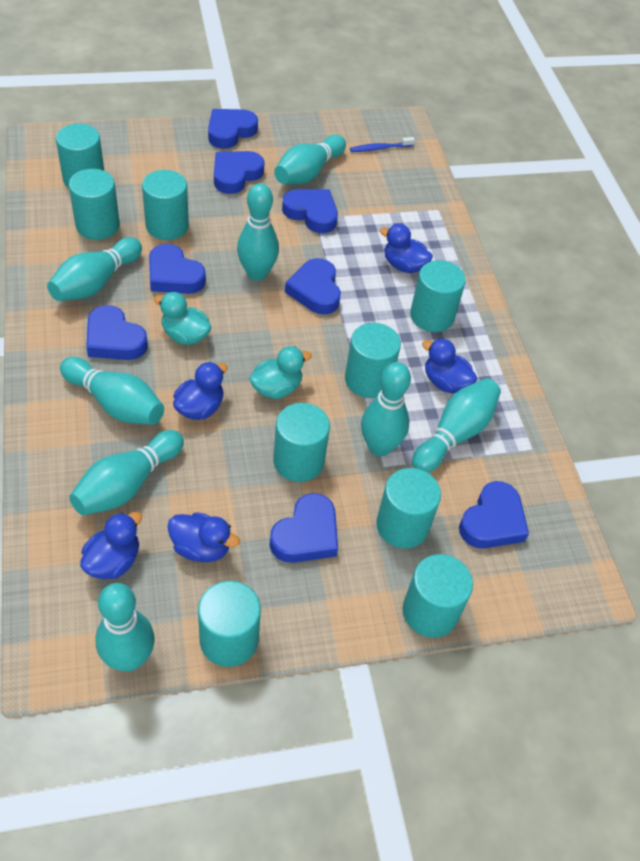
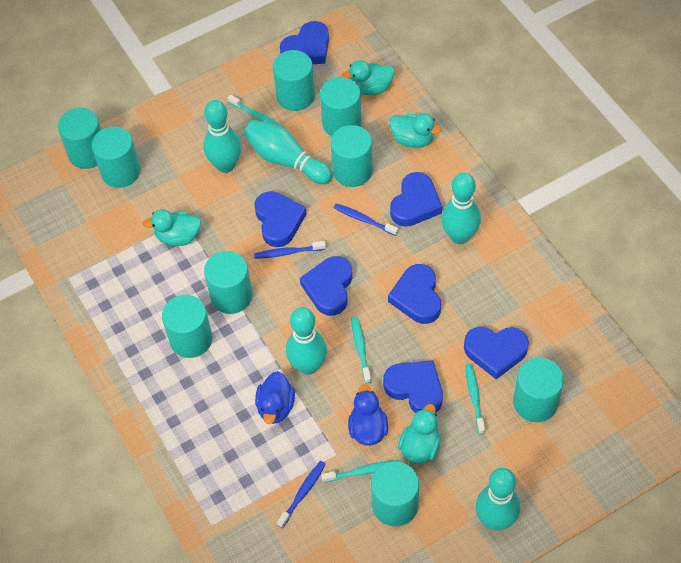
blue duck: [80,511,142,579] [168,512,240,562] [173,362,228,420] [380,224,433,273] [422,338,477,393] = 5 -> [255,371,295,424] [348,384,388,446] = 2
blue heart: [86,305,148,360] [149,244,206,294] [208,109,258,149] [214,151,265,194] [270,493,338,563] [282,189,338,233] [285,258,341,314] [459,481,529,549] = 8 -> [255,191,306,247] [280,21,329,64] [300,256,352,316] [383,360,443,414] [388,264,441,324] [390,172,442,227] [464,327,529,379] = 7
blue toothbrush: [350,137,415,152] = 1 -> [254,241,326,259] [277,461,326,528] [333,204,398,236] = 3
turquoise bowling pin: [47,237,142,301] [60,357,164,425] [69,430,184,516] [95,583,155,671] [237,183,279,281] [274,135,346,184] [361,362,411,456] [412,378,501,473] = 8 -> [204,100,241,173] [244,120,333,184] [286,307,327,375] [441,173,481,244] [476,468,520,530] = 5
turquoise duck: [154,292,211,345] [249,346,312,399] = 2 -> [143,209,201,246] [342,60,394,95] [389,113,442,148] [398,404,441,464] = 4
turquoise toothbrush: none = 0 -> [228,95,284,128] [321,460,399,483] [351,316,371,383] [465,364,485,434] = 4

